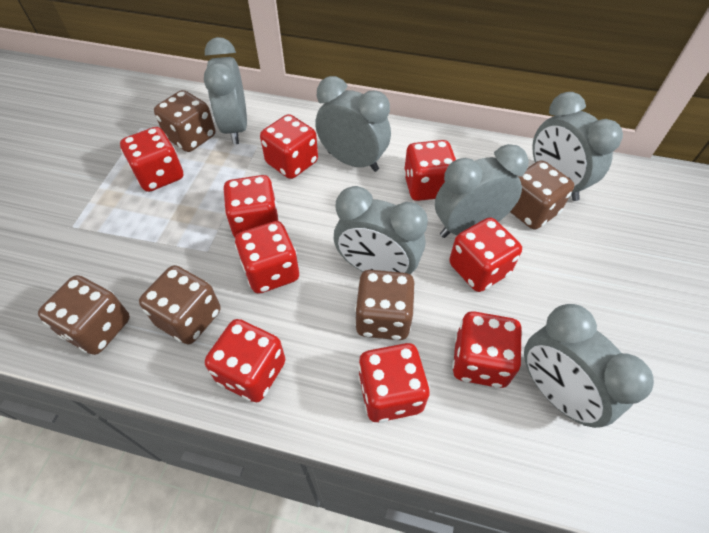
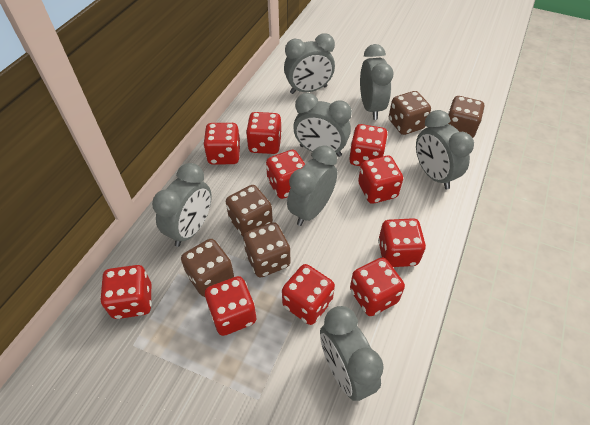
grey clock: [204,37,247,144] [315,76,391,172] [334,186,428,274] [435,144,529,238] [524,304,654,428] [532,92,623,201] = 6 -> [152,163,212,247] [284,33,335,94] [287,145,337,226] [293,93,352,157] [320,306,384,401] [360,44,394,120] [416,110,474,189] = 7
red dice: [120,127,183,192] [205,319,285,402] [224,175,280,237] [235,221,299,294] [260,114,318,179] [358,343,430,423] [404,140,456,201] [449,218,522,292] [452,311,522,388] = 9 -> [100,265,152,319] [203,123,241,165] [205,276,257,336] [246,112,282,154] [266,150,305,199] [282,264,335,325] [349,124,388,166] [350,257,405,316] [358,156,403,204] [378,218,426,267] = 10

